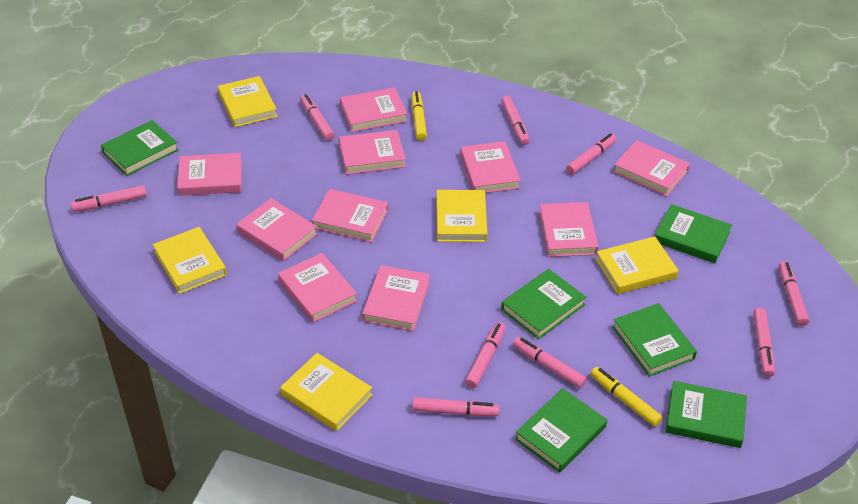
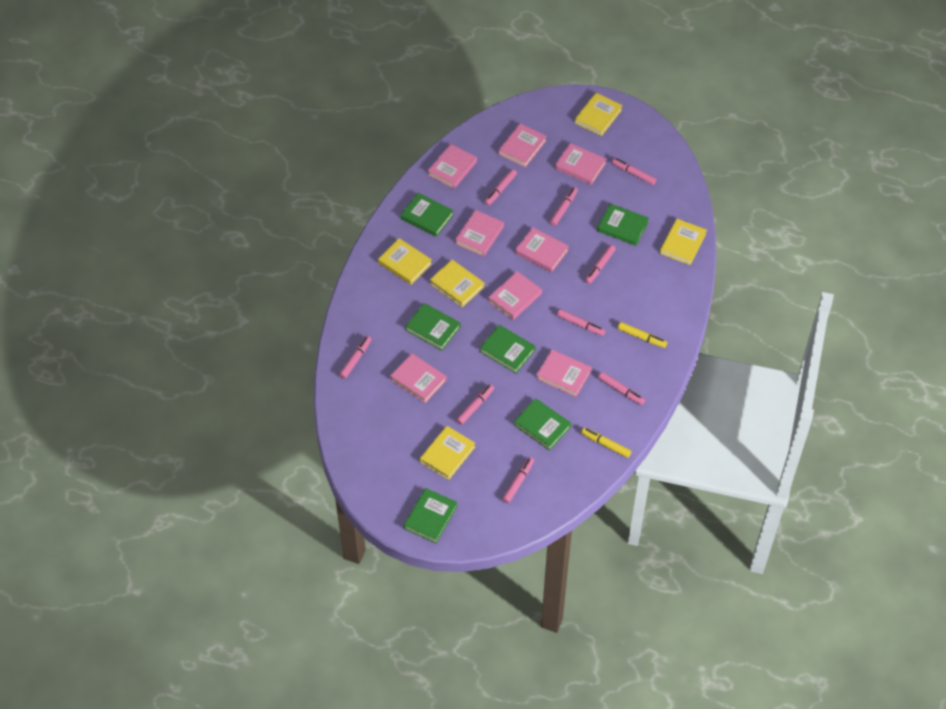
pink book: [177,153,242,196] [236,198,318,261] [278,253,357,323] [312,189,388,242] [339,130,406,175] [340,87,407,132] [362,265,430,331] [460,141,521,193] [539,202,599,257] [613,140,690,197] = 10 -> [390,353,447,403] [428,144,477,189] [455,210,504,257] [488,271,542,320] [498,123,547,168] [515,227,569,273] [536,350,592,397] [555,143,606,185] = 8

